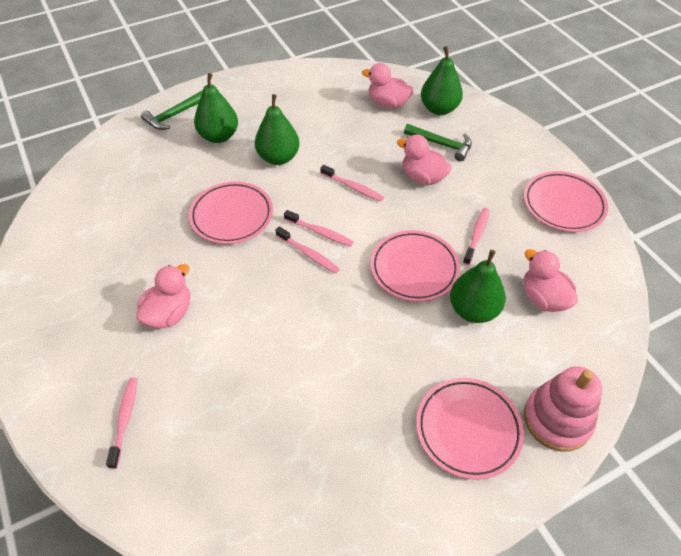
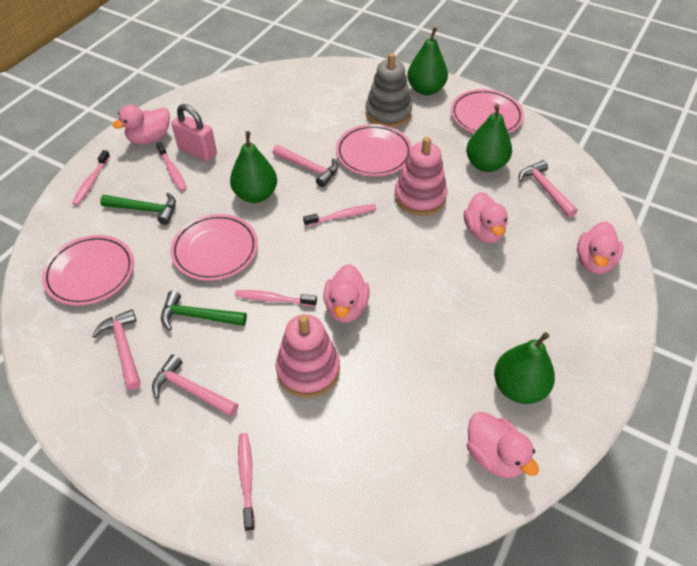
grey stacking toy: none = 0 -> [365,53,412,128] = 1
pink duck: [136,264,190,328] [362,63,414,108] [397,134,452,185] [523,249,578,312] = 4 -> [112,105,170,144] [323,264,370,323] [464,192,508,243] [467,412,539,478] [577,222,623,274] = 5
pink hammer: none = 0 -> [92,309,141,390] [152,354,238,417] [272,145,338,187] [519,160,578,218] = 4
pink padlock: none = 0 -> [171,104,217,161] = 1
pink stacking toy: [524,366,602,452] = 1 -> [276,314,340,398] [394,137,447,216] = 2

